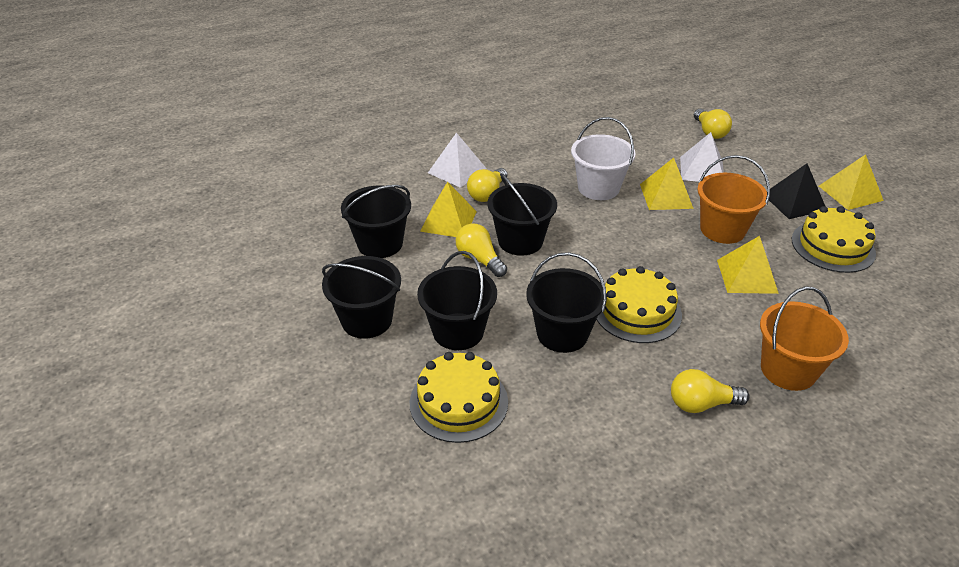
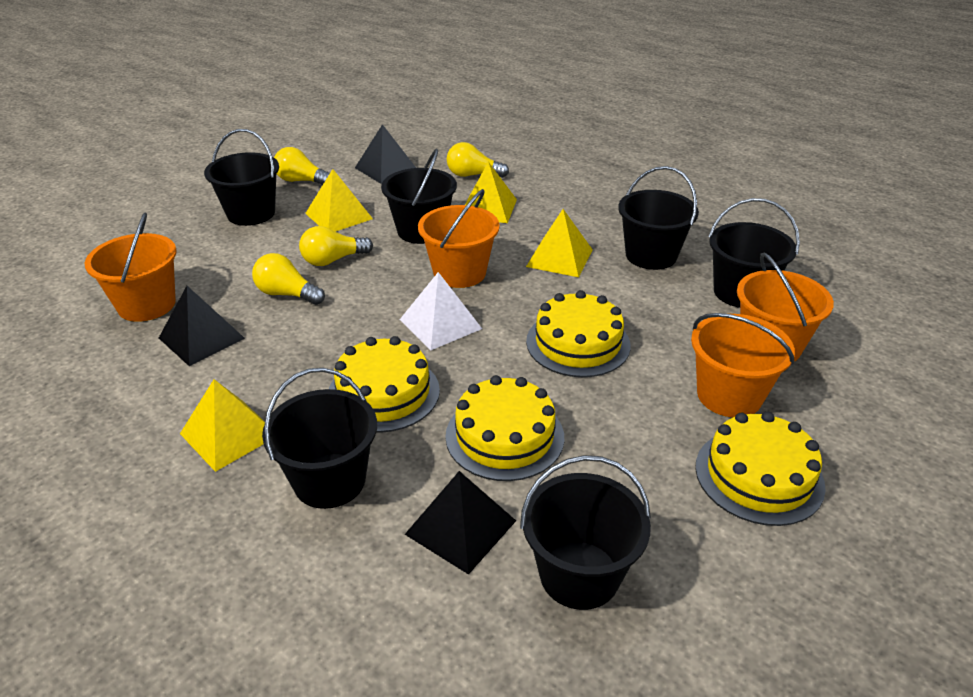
black bucket: [322,256,401,339] [341,185,411,258] [417,251,497,350] [487,173,557,256] [526,252,607,353] = 5 -> [204,129,279,226] [262,368,377,509] [381,149,457,244] [520,455,651,610] [618,166,699,270] [709,198,800,308] = 6
black pyramid: [769,163,825,219] = 1 -> [159,286,245,366] [355,124,416,184] [405,471,516,575] = 3
orange bucket: [697,155,770,244] [760,286,849,391] = 2 -> [84,213,177,322] [418,189,500,288] [691,313,795,417] [737,252,834,362] = 4
white bucket: [571,117,636,200] = 1 -> none = 0
white pyramid: [428,133,487,188] [680,132,724,182] = 2 -> [400,272,482,350] = 1
yellow cake: [410,352,508,443] [596,266,682,343] [792,206,876,273] = 3 -> [329,336,440,433] [445,375,564,481] [526,290,631,377] [695,412,826,526] = 4

